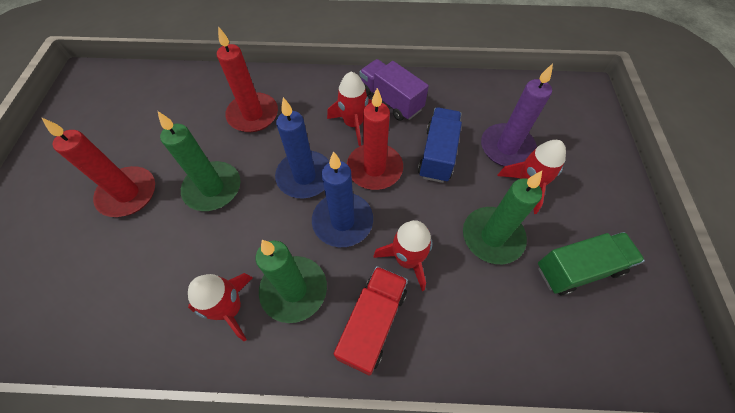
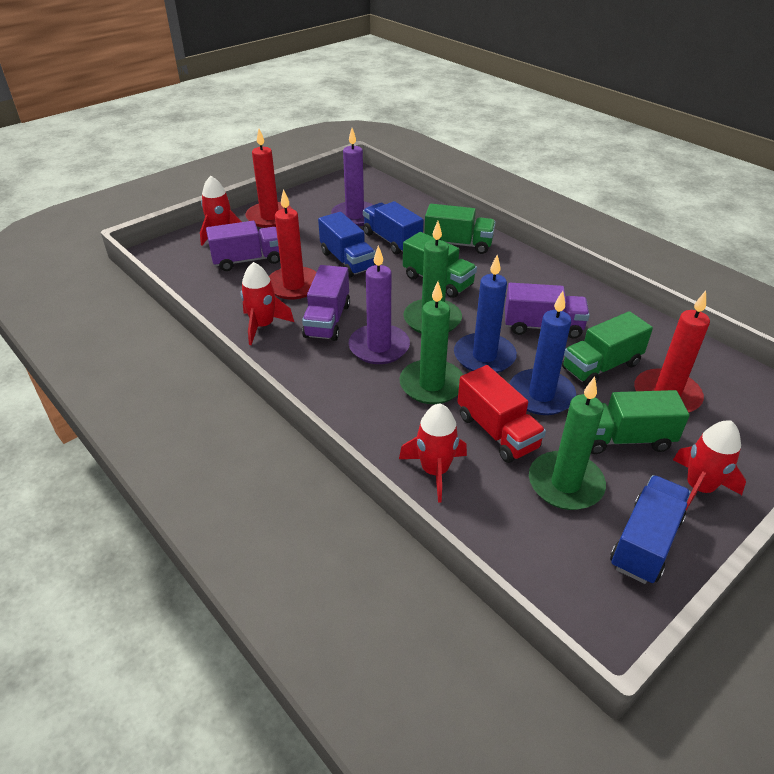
blue truck: [418,107,462,183] = 1 -> [318,212,376,278] [363,201,423,255] [610,475,691,584] = 3
green truck: [538,232,645,295] = 1 -> [403,232,477,298] [424,204,495,254] [562,311,653,387] [591,390,690,454] = 4
purple candle: [481,64,553,167] = 1 -> [331,128,373,227] [349,246,410,364] = 2
purple truck: [359,59,429,121] = 1 -> [206,221,280,271] [302,265,350,341] [505,283,590,339] = 3

